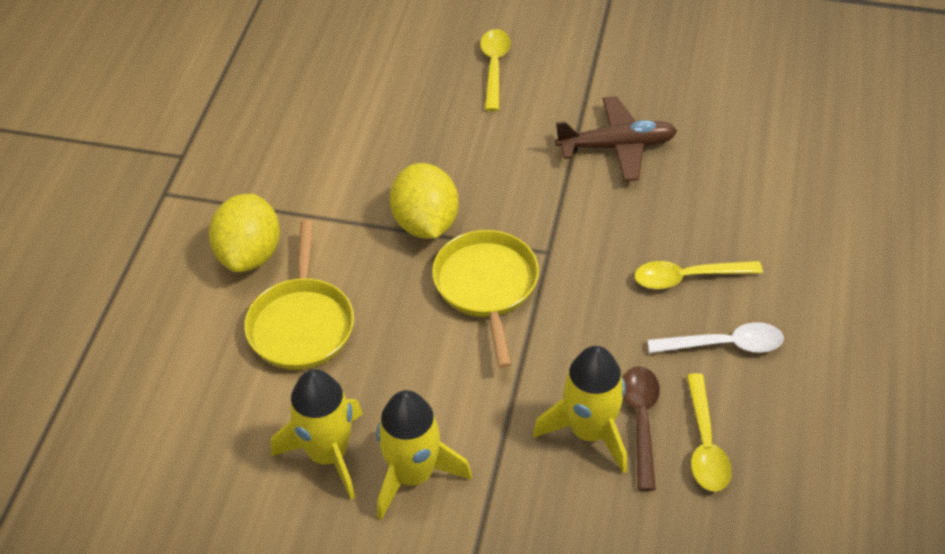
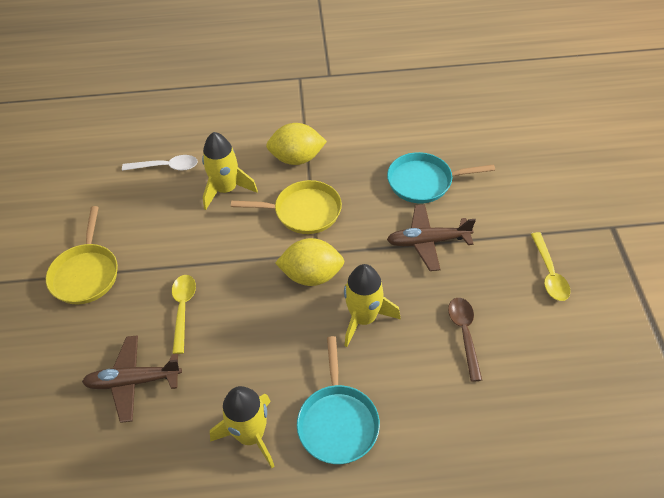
brown plane: [555,96,677,182] = 1 -> [82,335,182,423] [387,204,476,271] = 2
turquoise pan: none = 0 -> [297,336,380,464] [387,152,495,203] = 2
yellow spoon: [480,29,511,111] [634,261,763,289] [686,373,732,492] = 3 -> [172,275,196,354] [531,232,570,301] = 2

